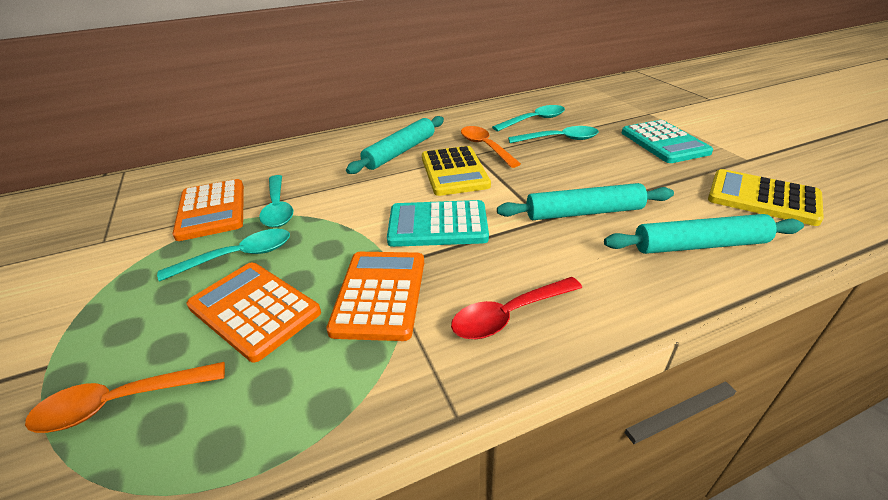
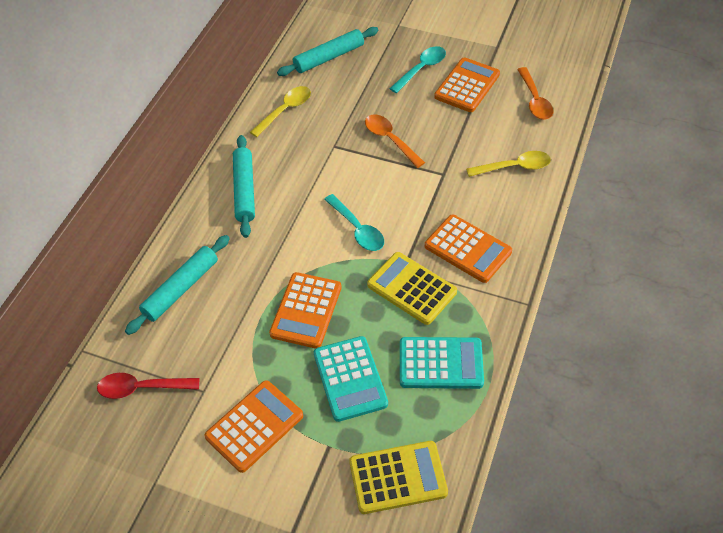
orange calculator: [172,179,244,241] [186,263,321,362] [326,252,424,341] = 3 -> [205,380,303,473] [269,272,342,349] [425,214,512,283] [434,57,500,112] = 4
turquoise spoon: [157,229,290,281] [259,175,293,228] [492,105,565,131] [508,126,599,143] = 4 -> [324,194,384,251] [389,46,446,93] = 2
yellow spoon: none = 0 -> [250,86,311,137] [466,151,551,177] = 2

